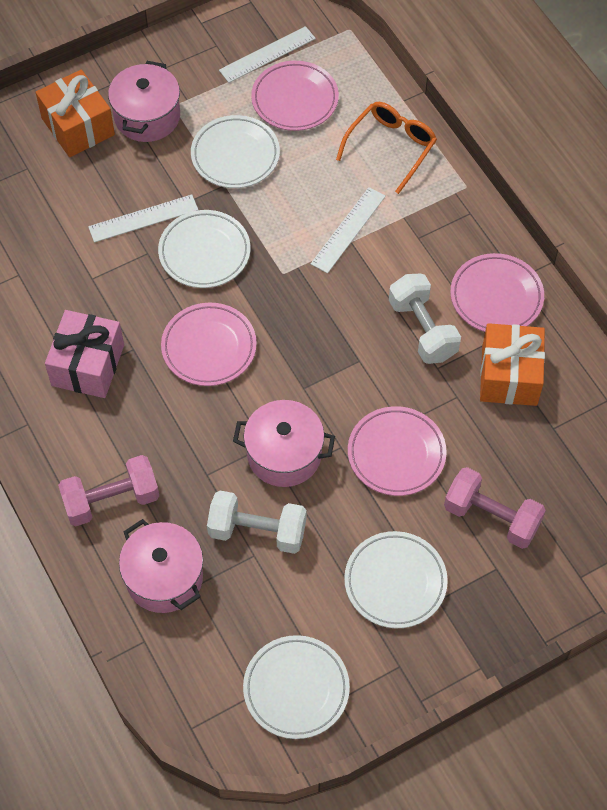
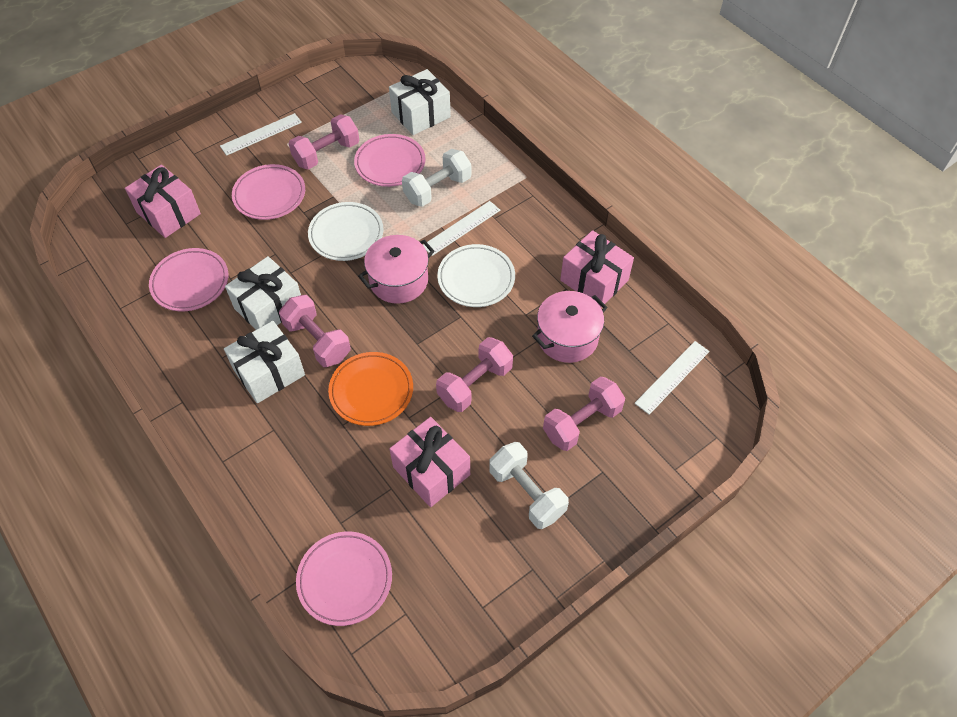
orange gift: [36,69,115,157] [480,323,545,406] = 2 -> none = 0
orange glasses: [336,102,437,194] = 1 -> none = 0
orange plate: none = 0 -> [328,352,413,426] = 1
pink dumbbell: [58,455,159,526] [444,467,546,549] = 2 -> [279,295,351,367] [289,114,359,170] [436,337,513,412] [543,377,625,451] = 4
pink gift: [45,310,124,398] = 1 -> [125,165,201,238] [390,417,470,507] [560,230,634,307] = 3
pink pot: [108,61,180,142] [119,519,203,613] [233,400,335,487] = 3 -> [358,235,435,304] [532,291,608,363] = 2
white gift: none = 0 -> [224,321,305,403] [225,256,301,330] [389,69,451,135] = 3
white plate: [158,210,251,288] [191,115,280,188] [243,635,350,739] [344,531,448,628] = 4 -> [308,202,384,261] [437,244,515,307] = 2

